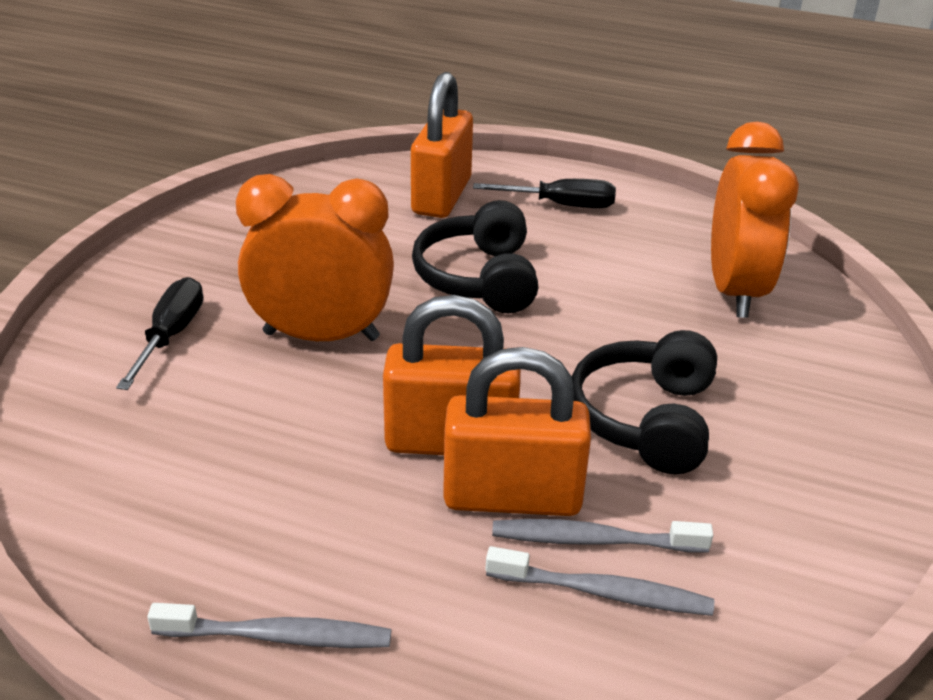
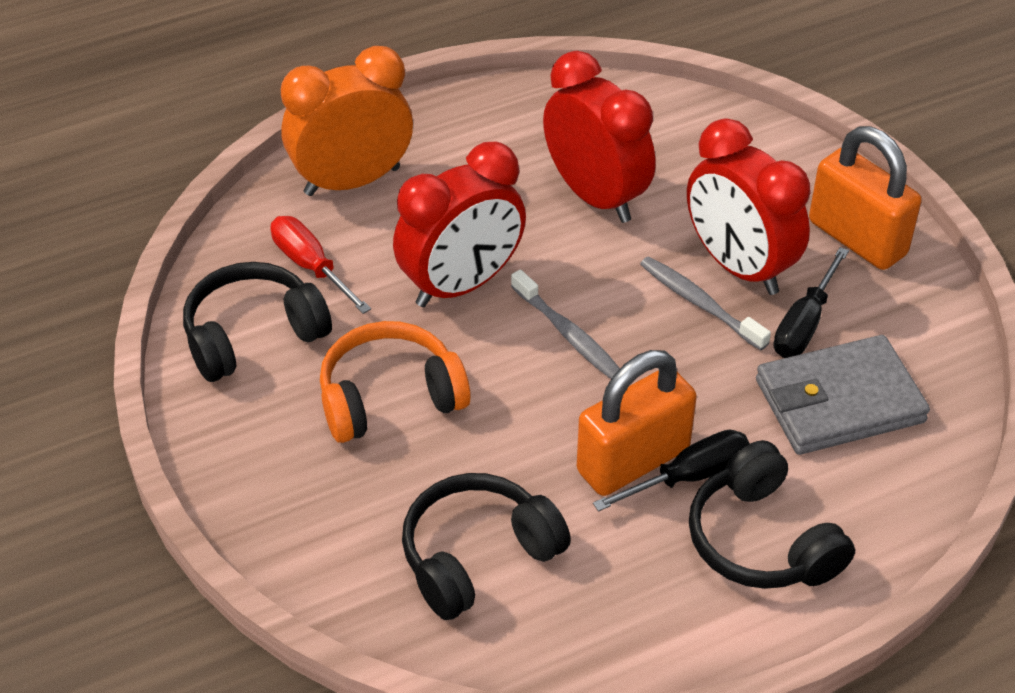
black headphones: [412,200,538,313] [572,330,717,474] = 2 -> [183,262,332,382] [402,473,571,620] [689,440,855,589] = 3
grey toothbrush: [147,603,391,648] [486,546,714,616] [492,519,713,552] = 3 -> [511,269,620,379] [640,256,771,350] = 2
grey wallet: none = 0 -> [756,335,930,455] = 1
orange clock: [236,174,394,341] [711,122,799,318] = 2 -> [281,46,413,196] = 1
orange headphones: none = 0 -> [320,321,471,443] = 1
orange padlock: [383,295,521,455] [411,72,473,218] [443,347,591,516] = 3 -> [577,350,697,496] [809,126,921,270] = 2
red clock: none = 0 -> [393,142,526,307] [543,51,656,223] [687,118,811,295] = 3
red screwdriver: none = 0 -> [271,216,371,314] = 1

